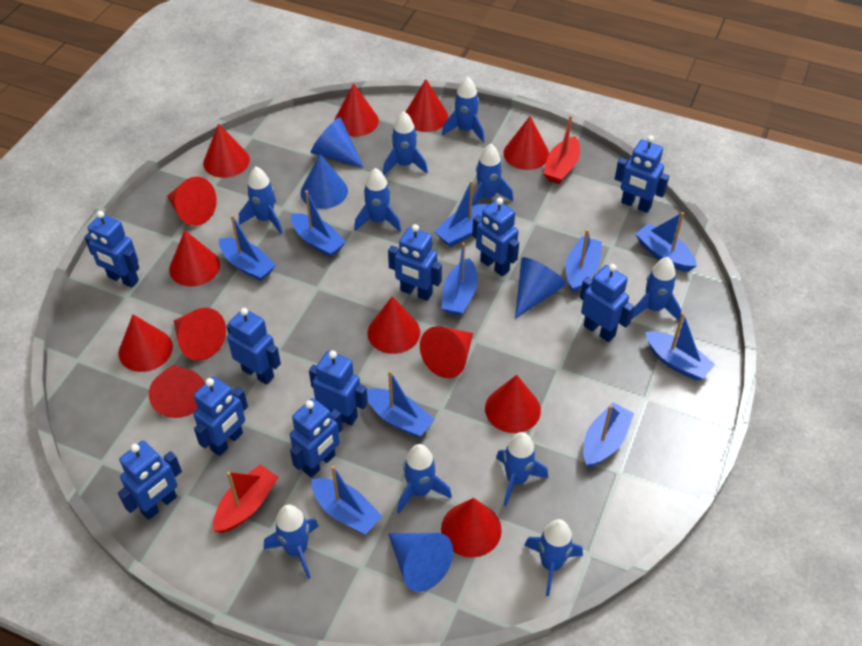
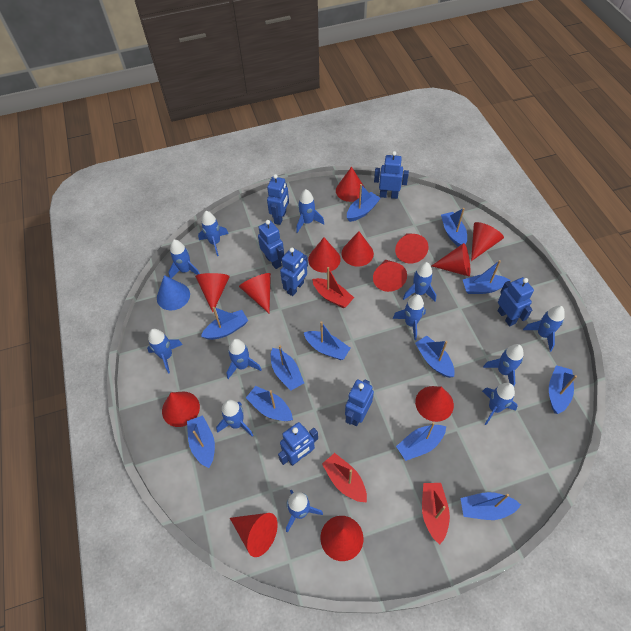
blue boat: [219,215,276,281] [291,190,346,257] [311,465,382,535] [367,370,435,438] [434,180,490,247] [442,243,478,316] [566,229,602,293] [583,402,634,467] [636,212,697,272] [645,312,715,381] = 10 -> [187,415,215,468] [201,307,248,340] [246,386,293,421] [271,345,304,391] [304,321,351,360] [347,184,381,222] [396,422,446,461] [415,336,455,378] [441,208,467,247] [460,492,521,520] [462,260,510,294] [549,365,577,414] = 12
blue cone: [301,154,348,209] [311,117,364,168] [388,533,453,592] [515,257,566,319] = 4 -> [157,275,190,310] = 1
blue robot: [84,211,139,288] [118,441,182,520] [193,377,248,456] [227,308,281,385] [290,398,343,478] [309,350,368,426] [388,224,442,301] [472,198,519,276] [580,264,634,342] [615,136,669,213] = 10 -> [258,220,284,269] [267,174,289,225] [278,422,318,466] [280,248,308,296] [345,379,374,426] [374,151,409,199] [497,277,534,326] = 7
blue rocket: [239,167,283,234] [264,505,318,579] [354,168,401,232] [383,111,428,175] [397,444,452,513] [442,76,484,142] [472,144,513,206] [496,432,548,506] [524,519,583,596] [632,257,681,321] = 10 -> [147,329,183,374] [168,240,200,278] [198,211,229,256] [216,399,253,437] [227,339,262,379] [286,489,323,533] [296,189,324,233] [393,294,426,340] [403,262,436,302] [482,383,518,425] [483,344,524,386] [523,305,565,352] = 12
red boat: [213,465,278,533] [543,115,580,184] = 2 -> [312,267,354,308] [322,453,367,502] [422,483,450,545] = 3

